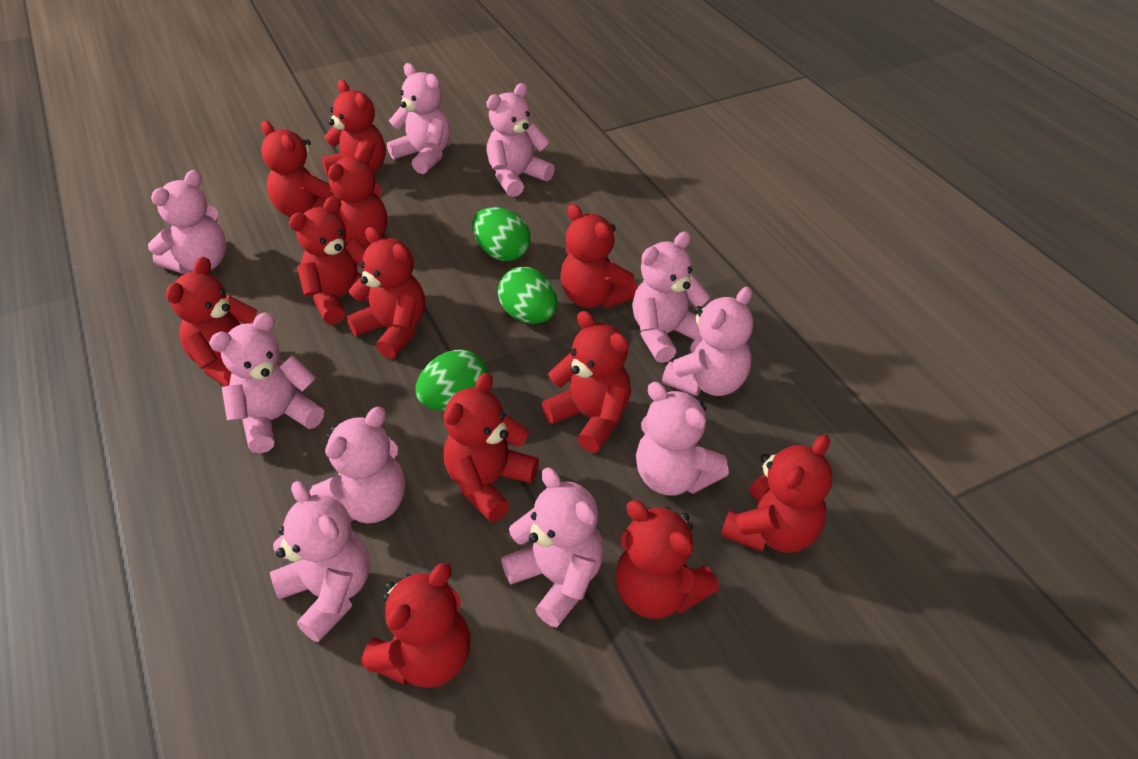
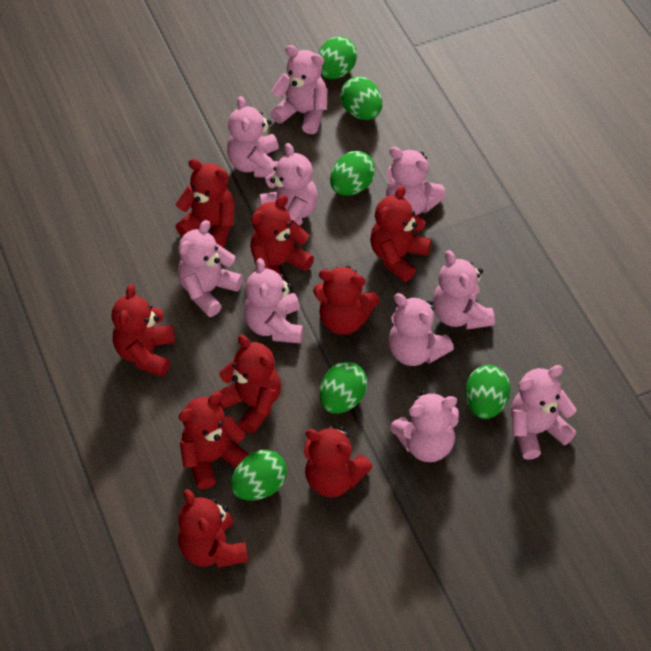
green egg: [416,350,488,411] [472,207,531,261] [498,267,558,324] = 3 -> [231,450,287,501] [318,36,357,79] [319,362,367,414] [330,151,376,196] [340,76,382,120] [465,365,511,419] = 6
red teddy bear: [166,257,257,387] [261,121,339,217] [289,196,369,325] [322,80,386,175] [328,147,387,247] [346,227,425,359] [361,563,470,688] [443,372,539,522] [542,311,631,453] [561,204,638,308] [615,500,719,619] [721,434,832,553] = 12 -> [112,284,175,377] [175,159,234,248] [178,392,249,489] [178,489,248,568] [217,335,281,433] [250,195,314,282] [304,426,372,497] [313,265,380,335] [370,186,431,282] = 9

